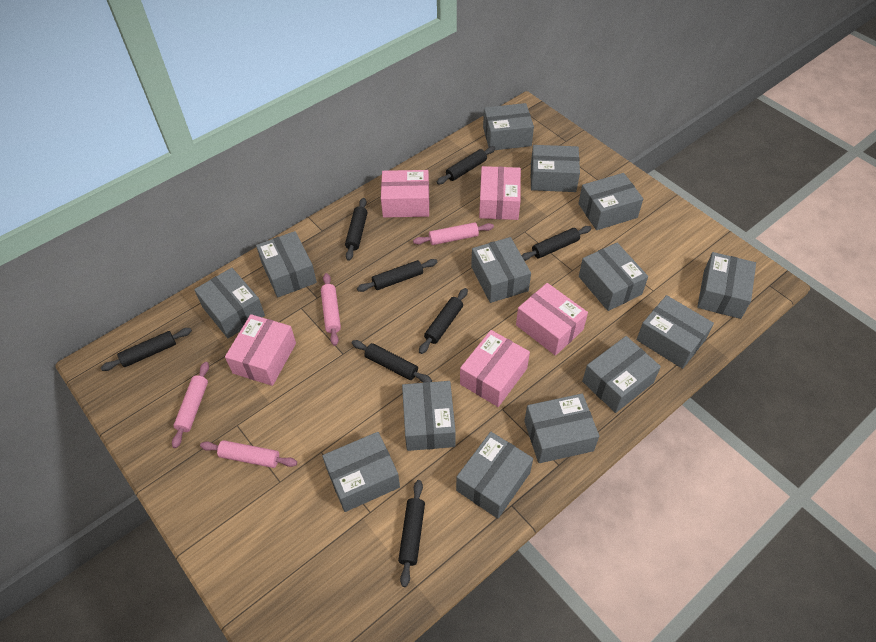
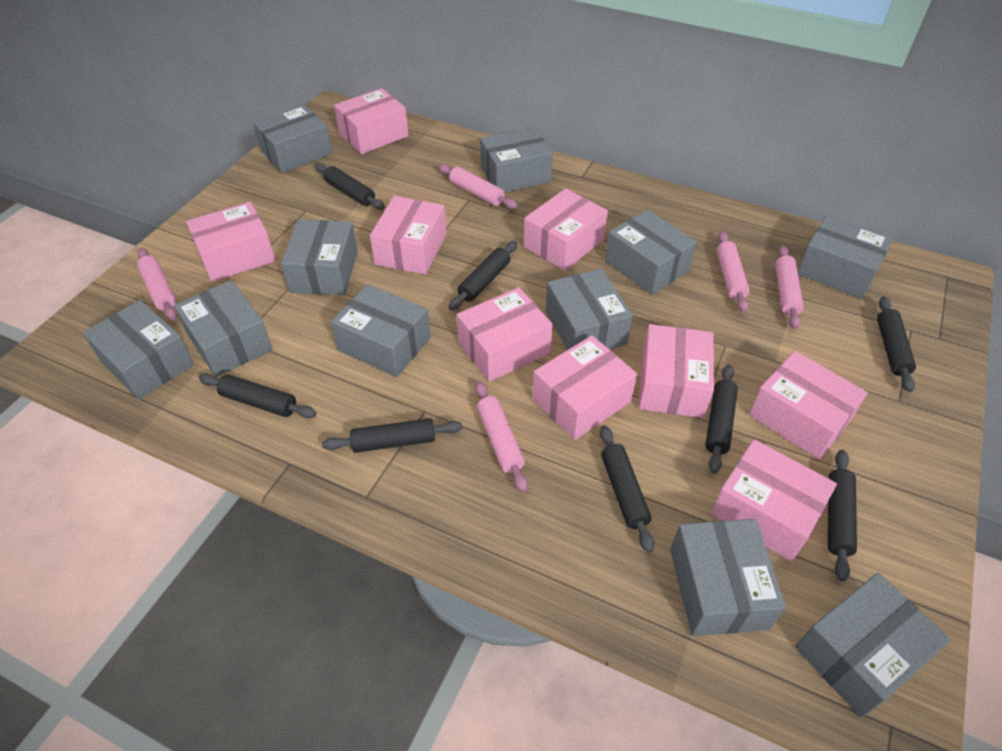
grey box: [194,268,265,338] [256,231,317,297] [322,432,400,512] [402,381,456,451] [456,432,533,519] [471,237,531,303] [483,103,534,150] [524,394,599,463] [531,145,580,192] [578,173,643,230] [579,243,648,311] [582,336,661,413] [636,295,714,369] [697,252,756,319] = 14 -> [83,300,194,400] [174,280,273,377] [253,105,332,173] [281,219,358,295] [331,284,431,377] [480,127,553,192] [545,268,633,350] [605,209,697,295] [670,519,786,636] [795,572,950,718] [798,215,893,299] = 11
pink box: [225,314,296,386] [381,170,429,217] [460,330,530,407] [479,166,521,220] [516,283,588,356] = 5 -> [186,202,276,282] [334,88,409,154] [370,196,447,275] [457,287,553,382] [524,188,608,271] [532,335,637,440] [639,324,714,418] [711,439,837,562] [749,351,868,459] = 9
pink rolling pin: [172,362,209,448] [200,440,297,468] [321,273,341,346] [413,222,494,245] = 4 -> [137,248,177,320] [438,164,517,209] [475,381,528,492] [716,231,750,313] [775,245,804,329] = 5

